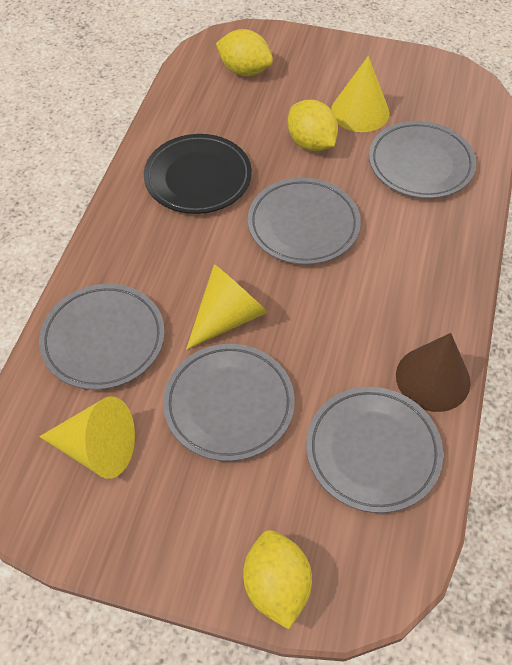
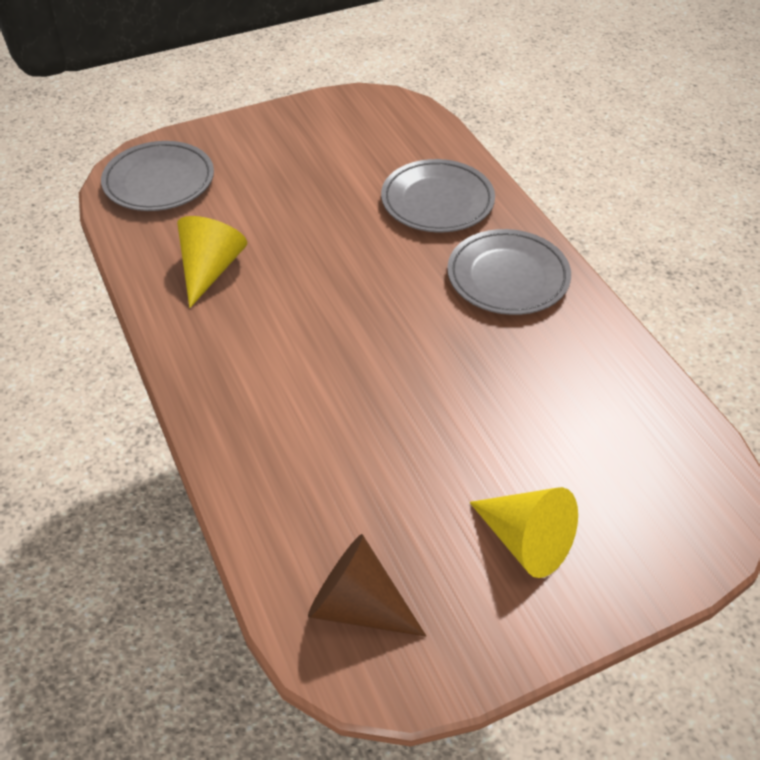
black plate: [144,134,252,214] = 1 -> none = 0
grey plate: [39,284,165,390] [163,344,295,461] [248,177,361,265] [306,387,443,513] [369,121,476,199] = 5 -> [101,141,214,211] [381,159,495,232] [447,229,571,315] = 3
yellow cone: [39,396,135,479] [186,264,268,350] [331,56,389,132] = 3 -> [177,216,247,308] [469,487,578,578] = 2
yellow lemon: [216,29,273,76] [243,530,312,630] [288,100,338,151] = 3 -> none = 0

